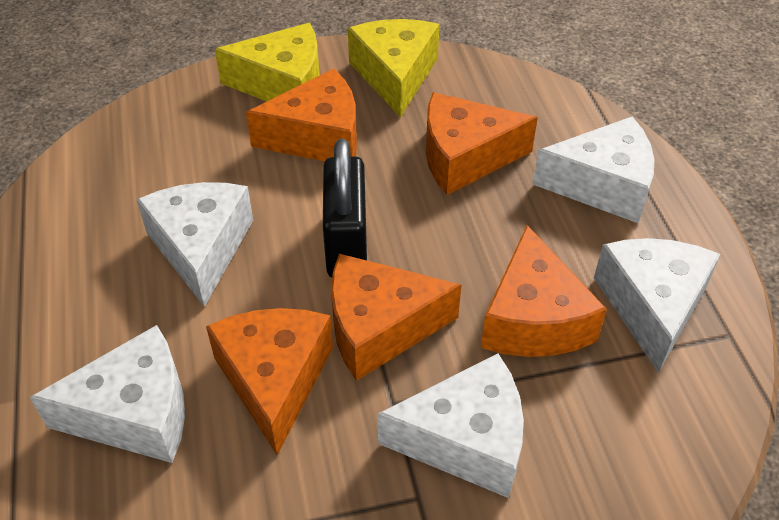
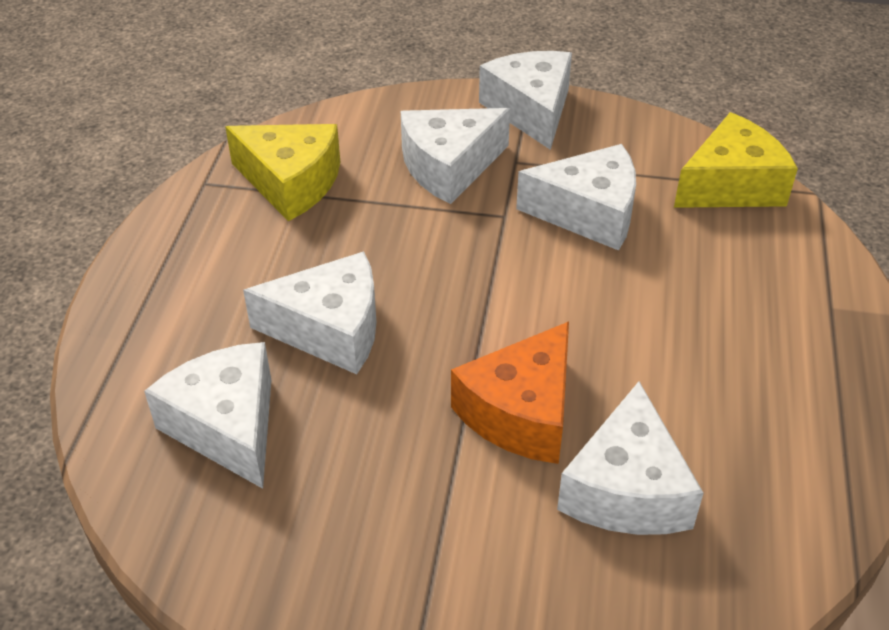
black padlock: [323,139,367,278] = 1 -> none = 0
orange cheese: [206,308,333,455] [246,69,357,161] [331,254,461,381] [426,92,538,195] [481,225,607,357] = 5 -> [451,321,569,464] = 1
white cheese: [30,325,185,463] [136,182,253,307] [378,353,524,498] [532,117,654,223] [594,238,721,373] = 5 -> [144,342,271,489] [243,251,376,374] [401,108,510,204] [479,51,572,150] [516,144,636,251] [557,381,703,535] = 6

